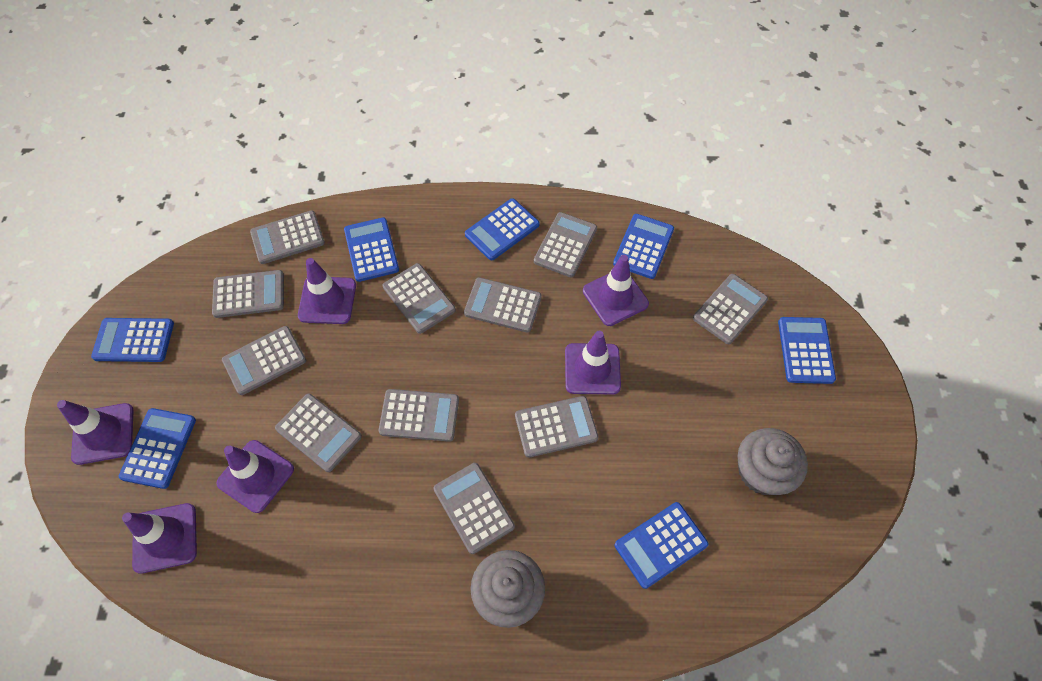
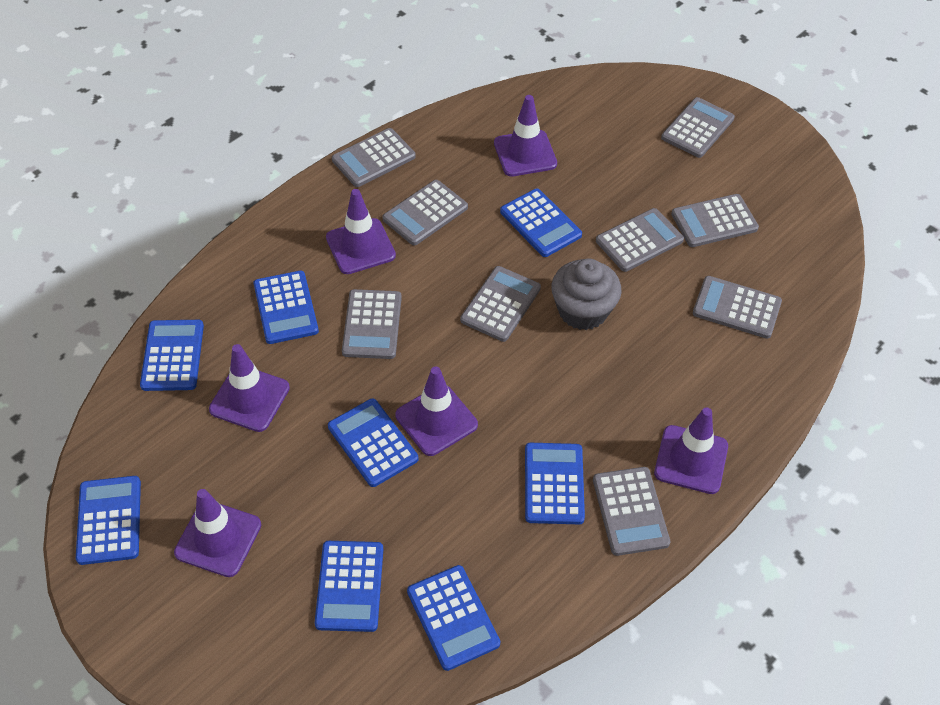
blue calculator: [91,318,174,362] [119,408,196,489] [344,217,399,282] [465,198,540,261] [613,214,674,279] [614,502,709,589] [778,317,836,384] = 7 -> [76,476,141,565] [140,320,204,391] [253,271,319,344] [315,541,383,632] [328,399,418,487] [407,565,500,671] [500,189,582,257] [525,443,585,524] = 8
grey calculator: [212,270,284,318] [222,326,306,395] [250,210,325,264] [275,393,362,472] [378,389,459,442] [383,263,456,334] [433,463,515,554] [464,277,542,333] [515,396,599,458] [534,212,597,277] [693,274,768,344] = 11 -> [332,128,416,187] [342,289,402,359] [382,180,468,246] [460,266,541,342] [593,467,670,556] [596,208,684,272] [661,97,735,158] [671,194,759,247] [693,276,782,339] = 9
grey cupcake: [471,550,545,628] [737,428,808,495] = 2 -> [551,258,622,330] = 1

